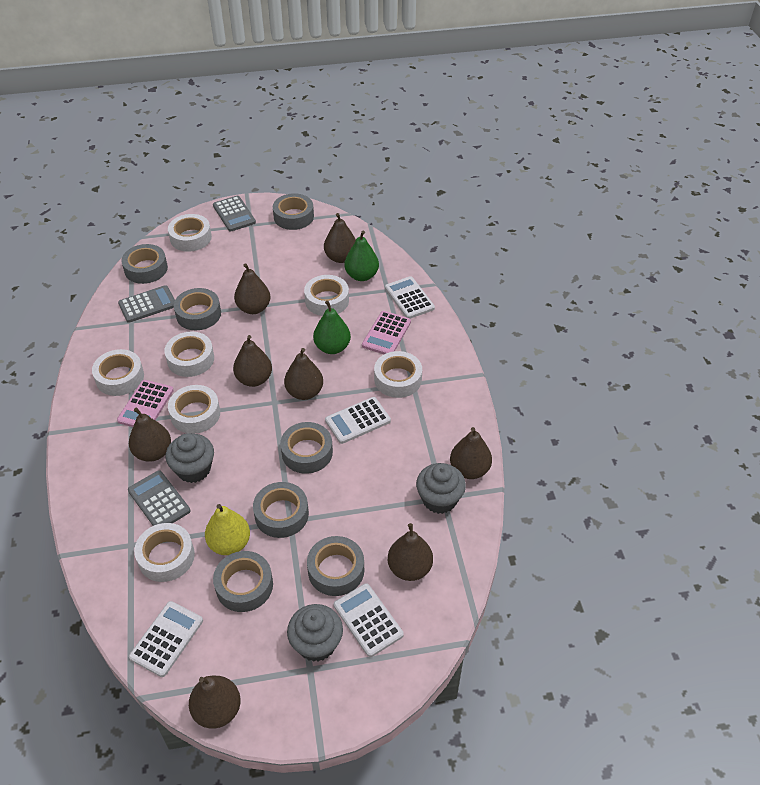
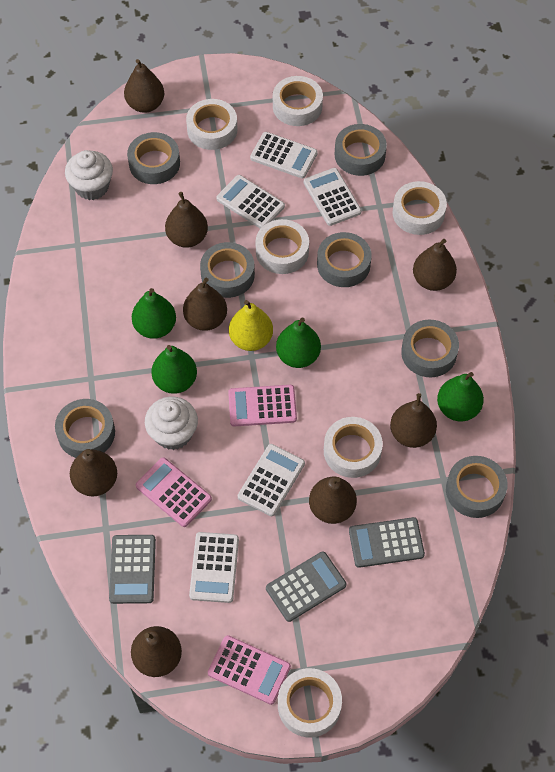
green pear: [313,301,351,354] [344,231,379,281] = 2 -> [132,288,176,339] [151,345,197,394] [276,318,321,368] [437,372,484,421] = 4
grey cupcake: [166,433,214,483] [287,604,343,662] [416,463,466,514] = 3 -> none = 0
pink calculator: [117,380,174,427] [362,311,411,354] = 2 -> [136,458,212,527] [208,635,291,705] [228,385,297,427] = 3
white calculator: [129,601,203,677] [325,397,391,444] [334,583,404,657] [385,276,435,319] = 4 -> [189,532,239,603] [216,175,285,229] [238,444,305,516] [250,132,318,178] [304,168,361,226] = 5
white cupcake: none = 0 -> [65,150,113,200] [145,397,198,450] = 2
white tape: [92,349,144,396] [134,523,195,582] [164,332,214,377] [168,214,212,252] [168,385,220,434] [304,275,349,316] [374,351,422,398] = 7 -> [186,99,237,150] [255,219,309,274] [273,76,323,126] [278,668,342,737] [324,417,383,478] [392,181,447,235] = 6

